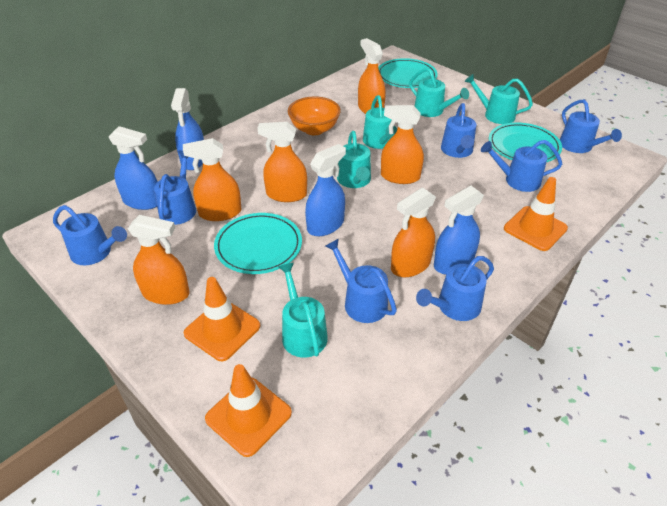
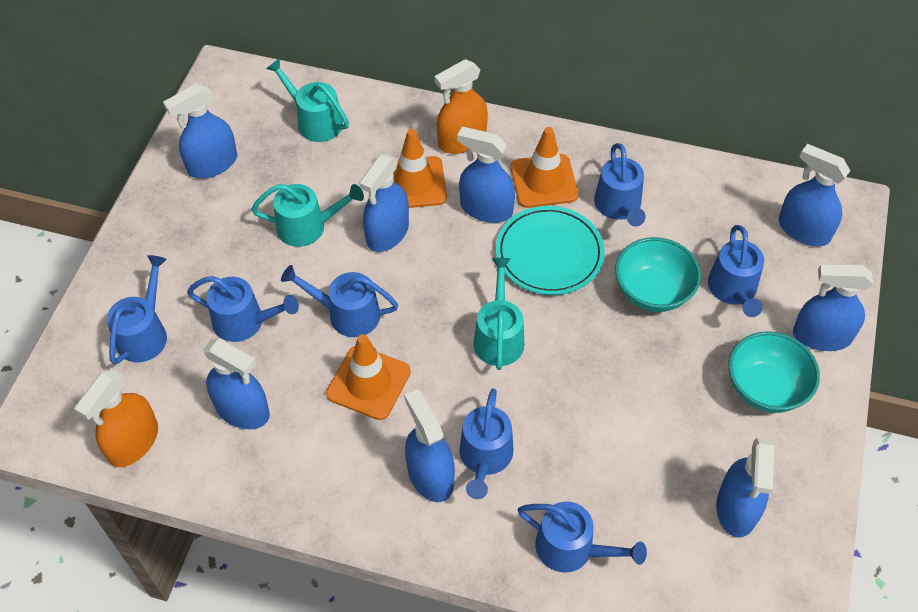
blue spray bottle: [109,126,158,210] [171,88,204,170] [305,144,346,236] [434,186,484,275] = 4 -> [163,84,237,178] [203,338,270,429] [359,154,409,252] [404,389,455,502] [457,127,515,223] [716,438,774,537] [779,144,850,246] [793,264,873,351] = 8
orange bowl: [288,96,341,135] = 1 -> none = 0
orange spray bottle: [128,215,190,305] [183,138,241,221] [257,122,307,202] [358,38,386,114] [381,105,424,184] [391,187,436,277] = 6 -> [74,370,158,467] [435,59,488,154] = 2
turquoise bowl: none = 0 -> [615,237,701,312] [729,331,820,413] = 2
turquoise plate: [214,213,302,274] [378,58,438,88] [489,123,562,162] = 3 -> [496,206,605,295] = 1
turquoise watering can: [278,262,328,358] [337,131,371,188] [363,95,397,149] [409,68,469,117] [464,74,533,124] = 5 -> [251,184,364,247] [266,58,349,142] [473,258,524,370] = 3

